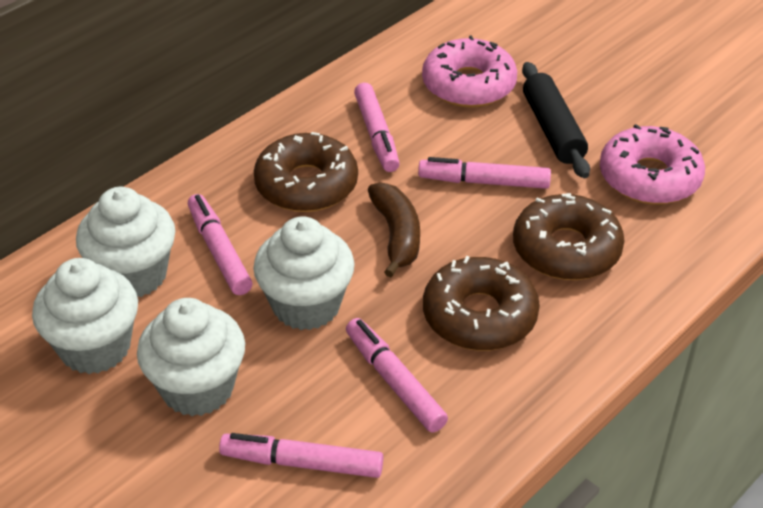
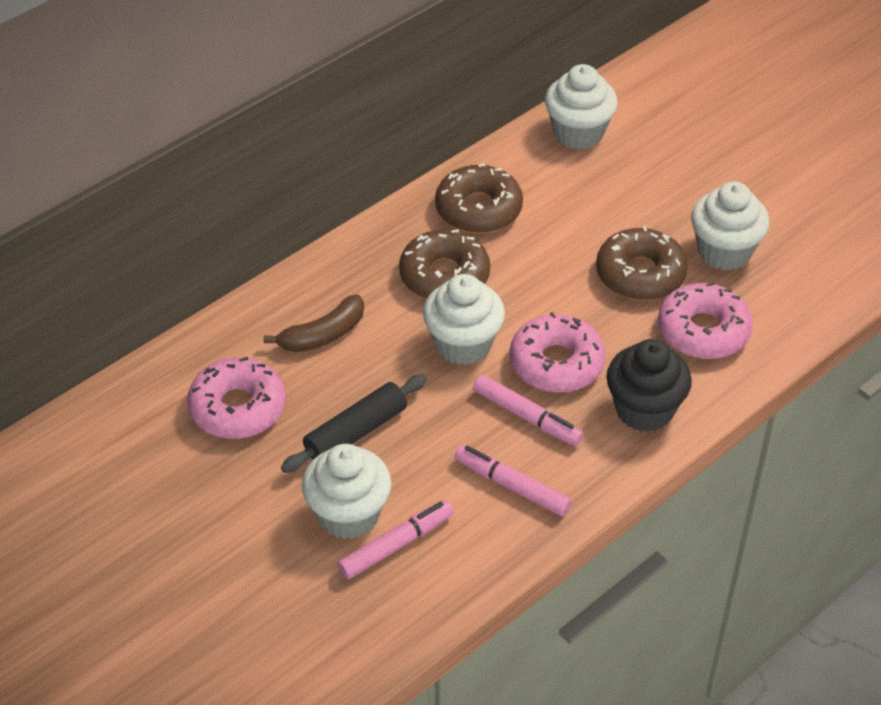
black cupcake: none = 0 -> [606,339,692,432] = 1
pink donut: [422,35,517,107] [600,124,705,204] = 2 -> [187,357,286,439] [510,312,606,393] [658,282,753,359] = 3
pink marker: [188,194,252,295] [219,433,383,478] [346,318,448,432] [354,83,400,172] [418,157,551,189] = 5 -> [337,500,454,580] [455,445,571,516] [473,374,583,446] = 3

